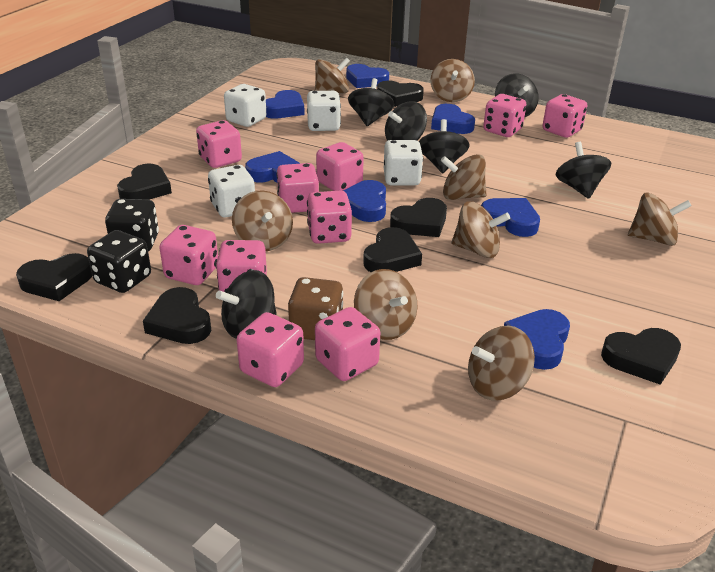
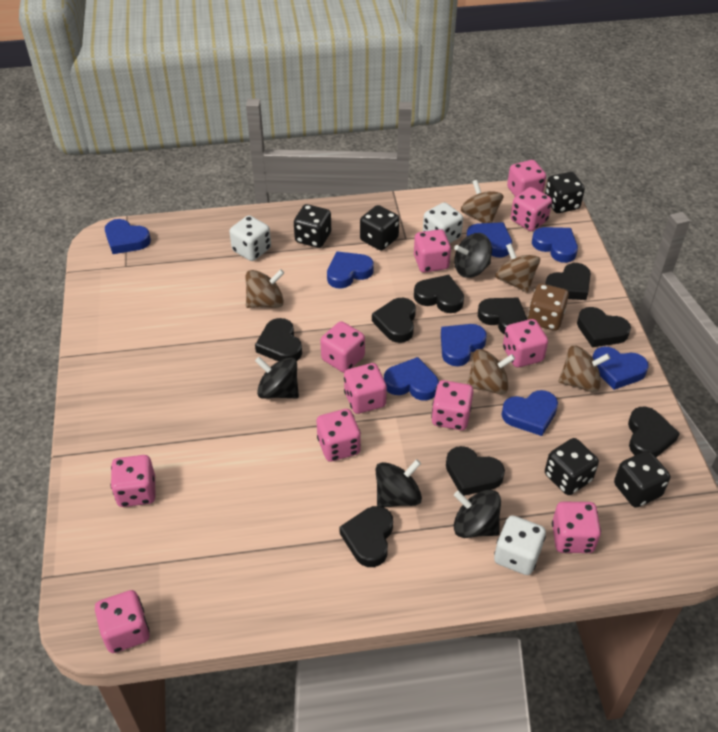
black dice: [87,230,151,293] [105,199,159,252] = 2 -> [294,204,331,248] [360,205,399,250] [545,172,585,213] [545,438,599,495] [614,451,670,508] = 5
black heart: [16,253,92,301] [117,164,172,200] [143,287,211,344] [363,227,422,272] [377,81,424,107] [390,198,447,237] [601,328,681,385] = 7 -> [255,318,302,362] [339,506,393,567] [372,298,416,343] [414,275,464,313] [446,446,505,496] [478,298,527,335] [545,263,591,300] [577,307,631,347] [628,407,680,457] = 9
black spinning top: [216,270,277,339] [348,78,394,126] [385,101,427,141] [419,119,470,173] [495,73,539,118] [556,142,611,199] = 6 -> [255,357,299,399] [376,459,422,507] [454,233,492,278] [454,490,501,538] = 4
blue heart: [245,151,300,183] [266,90,305,119] [344,180,386,222] [346,64,389,88] [431,104,475,134] [481,198,540,237] [504,309,570,370] = 7 -> [105,219,151,254] [327,251,374,289] [384,357,439,401] [441,324,487,366] [466,222,512,257] [502,390,558,436] [532,227,578,263] [592,347,649,390] = 8
brown spinning top: [232,190,293,251] [315,57,350,93] [354,269,417,340] [430,59,475,102] [441,154,487,200] [451,201,510,258] [468,326,535,401] [628,193,692,246] = 8 -> [246,269,284,308] [461,180,503,223] [467,349,515,394] [495,243,540,293] [559,345,610,393] = 5
pink dice: [159,225,218,285] [196,120,242,168] [216,240,267,293] [237,312,304,387] [276,163,319,213] [307,191,352,244] [315,307,380,381] [316,142,364,191] [483,94,526,137] [542,94,587,138] = 10 -> [95,590,150,653] [111,455,155,507] [317,409,361,462] [320,321,365,373] [344,363,387,414] [414,229,451,273] [431,380,474,430] [503,319,548,367] [507,160,546,197] [511,187,552,231] [552,502,601,553] = 11
white dice: [208,165,255,217] [224,84,266,127] [307,91,341,131] [384,140,423,185] = 4 -> [229,215,271,261] [423,202,463,244] [494,515,546,575] = 3

